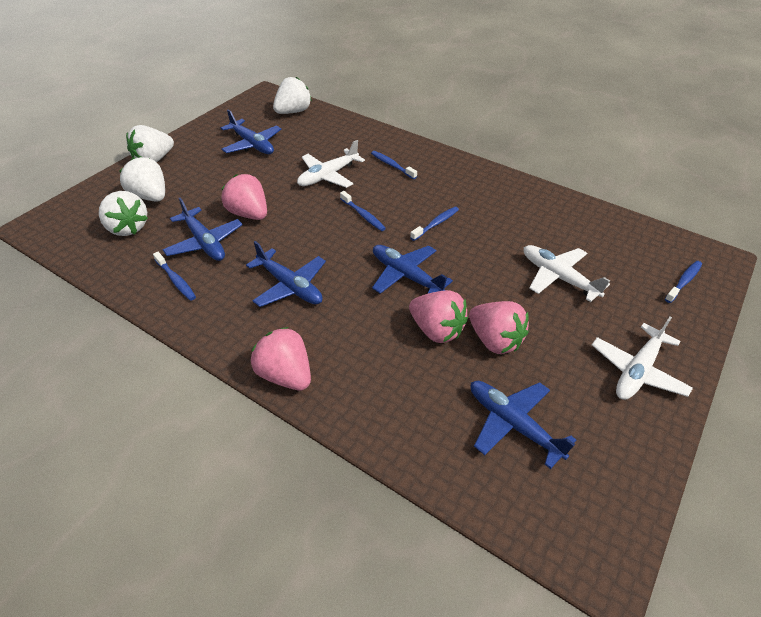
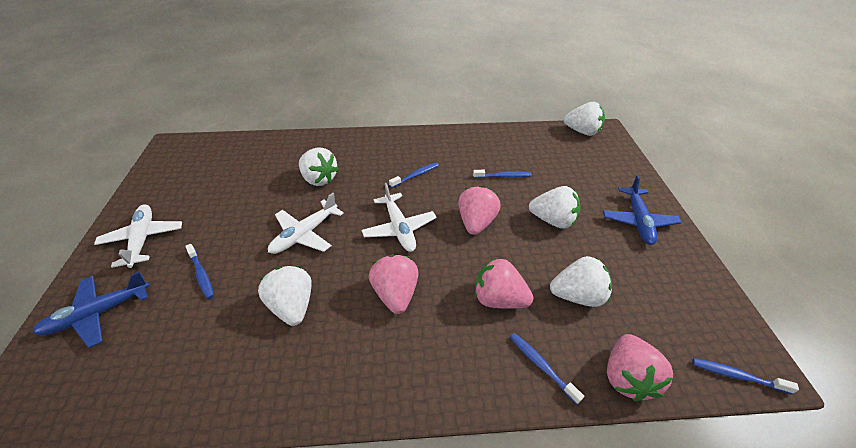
blue plane: [162,198,243,261] [221,110,281,154] [246,241,326,307] [372,245,453,294] [470,381,576,469] = 5 -> [32,272,150,348] [603,175,682,245] = 2
white strawberry: [99,191,148,236] [119,157,165,202] [126,125,174,162] [273,77,312,114] = 4 -> [258,266,312,326] [299,148,338,186] [529,186,581,229] [550,256,612,307] [564,102,605,136] = 5

